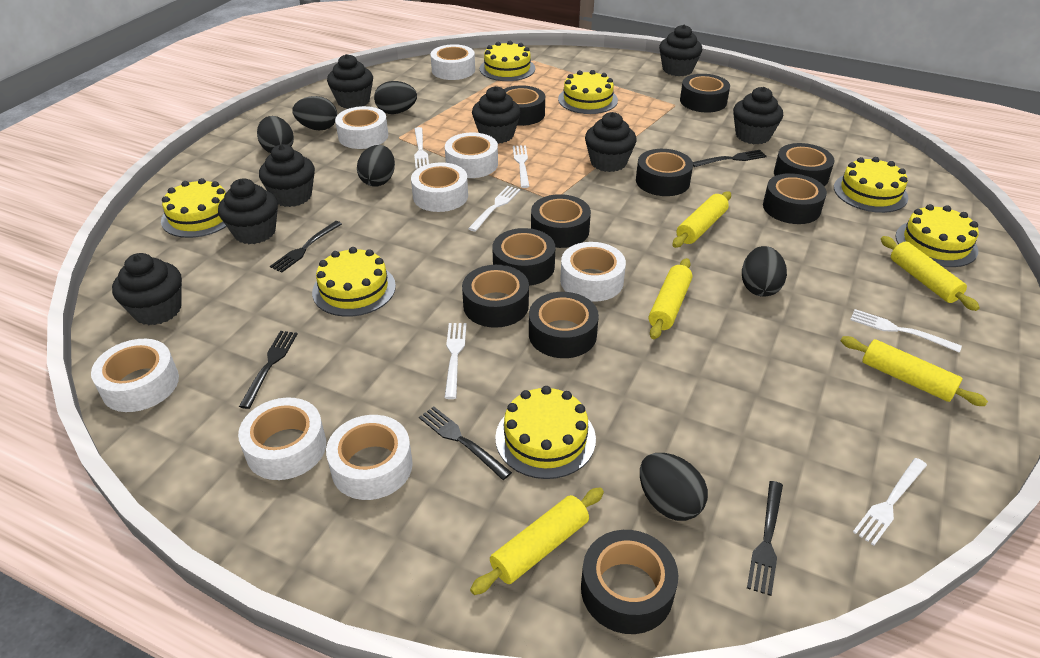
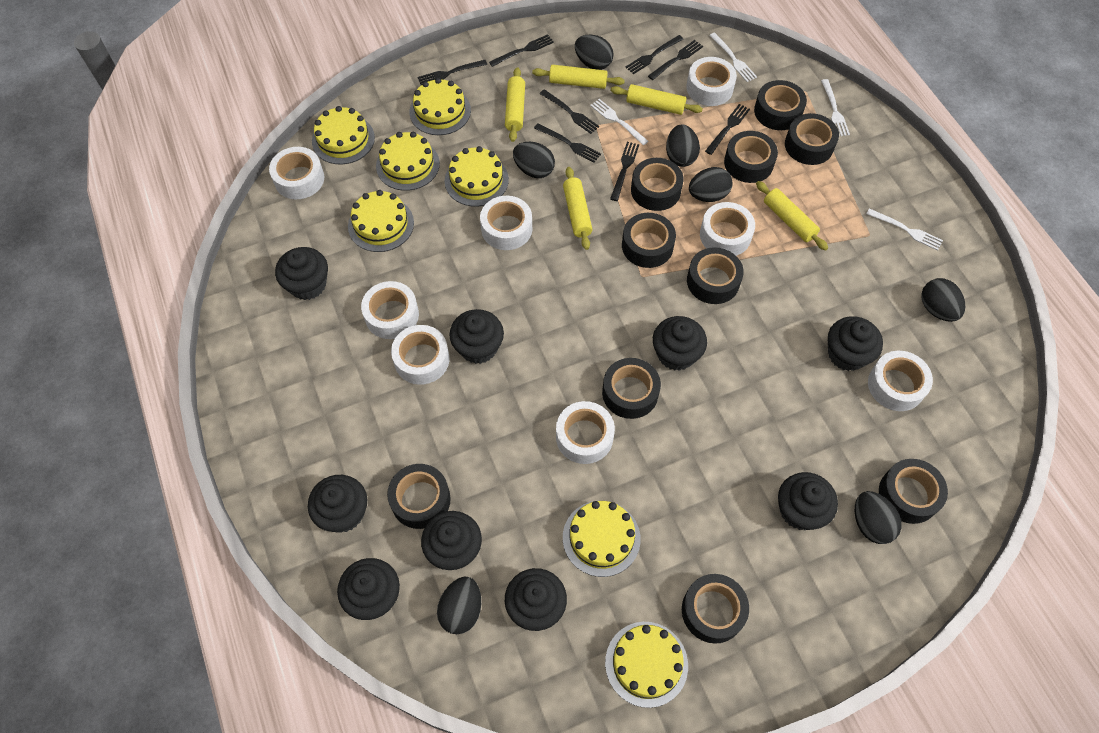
black cupcake: [112,253,182,325] [218,178,278,244] [259,144,315,207] [327,54,373,109] [472,86,521,144] [585,112,637,172] [659,24,702,76] [733,87,783,144] = 8 -> [275,247,328,300] [308,475,367,533] [337,558,400,620] [421,511,482,570] [449,309,504,364] [505,568,567,631] [653,316,707,371] [778,472,838,530] [828,316,883,371] = 9
black egg: [257,116,294,153] [292,96,337,130] [357,145,395,187] [374,81,417,114] [640,453,708,521] [742,246,787,297] = 6 -> [437,577,481,634] [513,142,555,178] [575,35,613,70] [666,125,700,167] [689,167,733,202] [855,491,901,544] [921,278,965,322] = 7
black fork: [239,331,298,409] [270,221,342,273] [419,406,512,480] [693,150,767,167] [747,481,783,596] = 5 -> [417,60,487,85] [489,34,554,67] [534,123,601,163] [540,89,599,134] [610,142,639,201] [625,35,683,74] [648,40,703,80] [705,104,750,155] = 8
white fork: [414,127,429,169] [445,323,467,399] [468,186,520,232] [513,145,530,188] [850,309,962,353] [853,458,927,546] = 6 -> [590,99,648,145] [709,33,757,82] [821,79,850,136] [866,208,943,251] = 4

